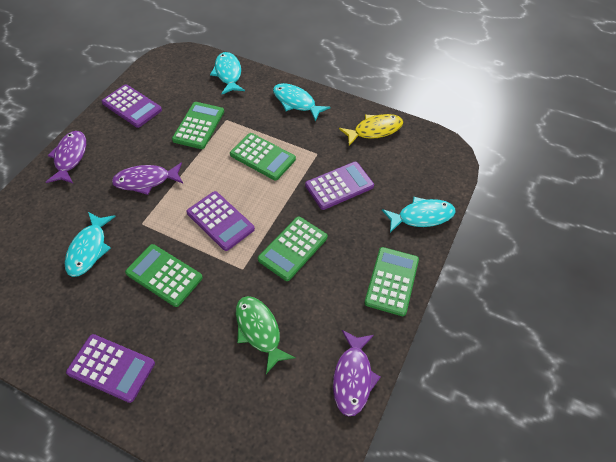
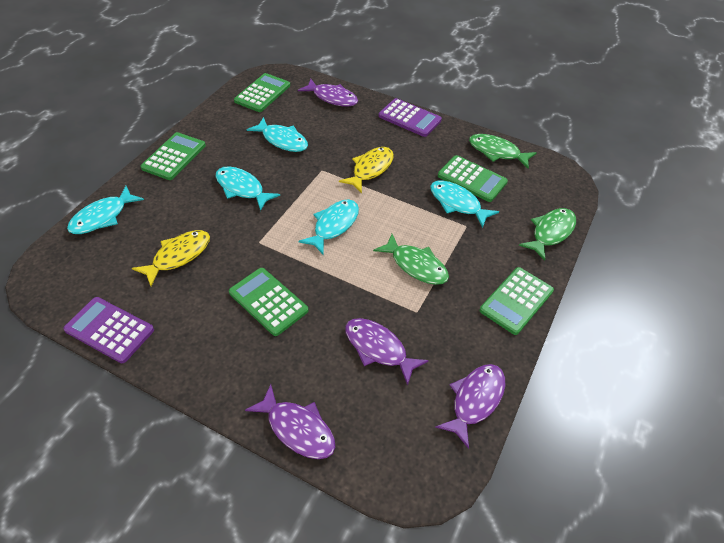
green fish: [236,296,296,374] = 1 -> [373,234,449,285] [469,134,537,168] [519,208,576,261] = 3
purple calculator: [66,334,155,403] [102,84,162,128] [186,191,255,251] [305,162,374,210] = 4 -> [63,297,154,363] [378,98,442,137] = 2
purple fish: [46,131,86,183] [112,162,183,195] [333,330,381,416] = 3 -> [245,384,335,459] [298,79,358,107] [345,318,429,386] [436,364,505,449] = 4
turquoise fish: [65,212,116,277] [210,52,245,95] [273,83,330,122] [382,197,456,232] = 4 -> [67,186,144,234] [215,166,280,211] [246,117,308,152] [298,199,359,254] [430,180,499,228] = 5
yellow fish: [339,114,403,146] = 1 -> [132,230,210,286] [339,147,394,193] = 2

